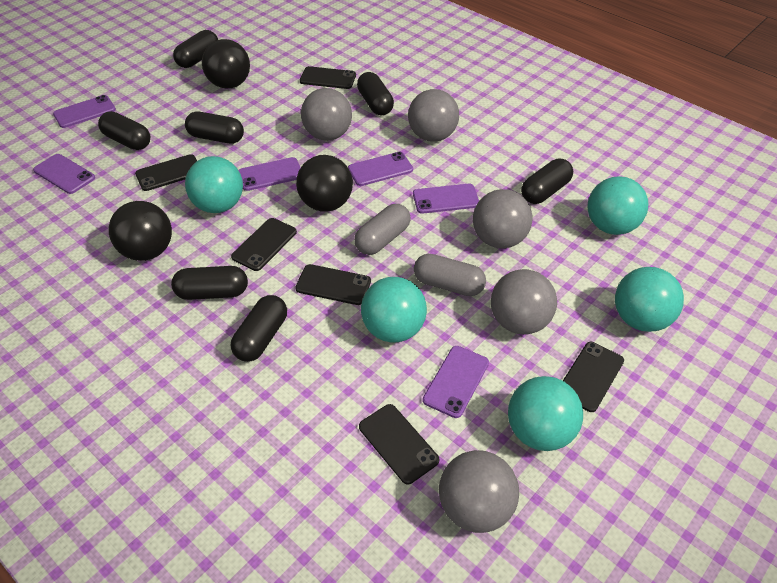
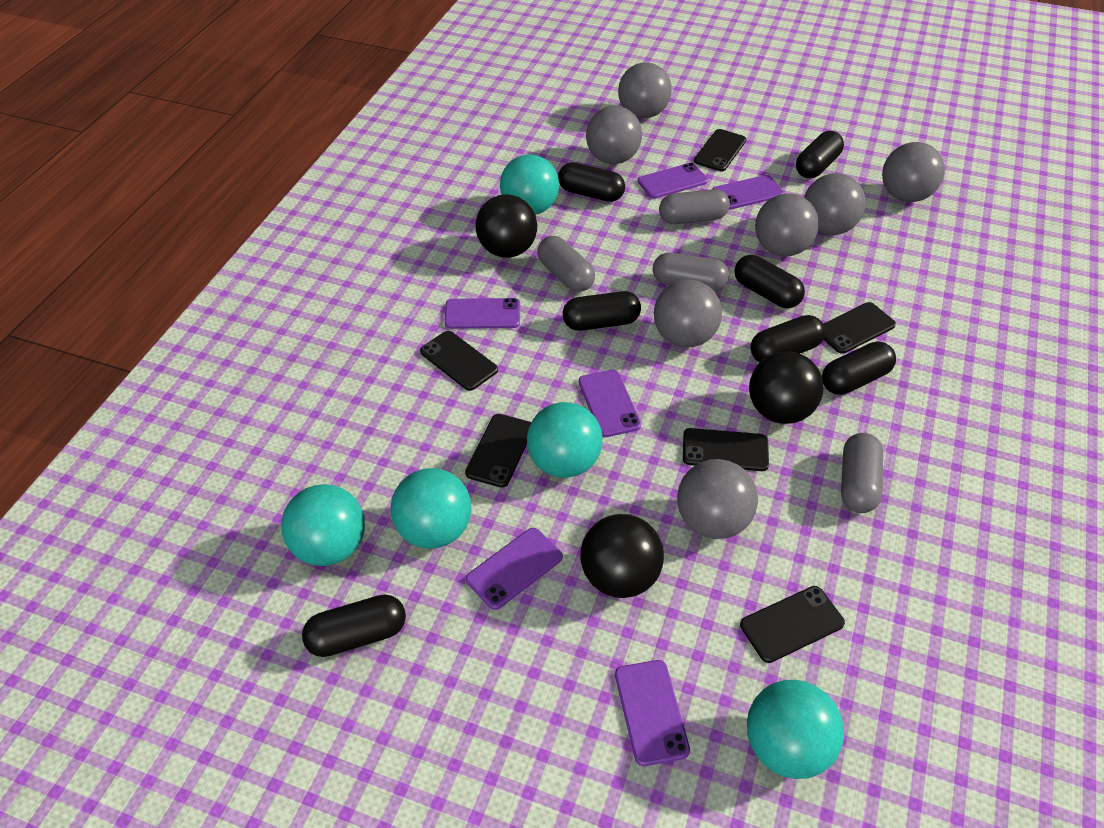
grey ball: [301,88,352,141] [408,89,459,142] [439,450,519,533] [473,189,532,248] [491,269,557,334] = 5 -> [586,106,642,164] [618,63,672,118] [654,280,722,348] [677,459,758,539] [755,193,819,256] [804,173,866,235] [882,142,945,202] = 7
grey capsule: [354,204,411,255] [414,254,486,296] = 2 -> [537,236,595,292] [653,253,729,292] [659,189,730,224] [841,433,883,513] = 4

